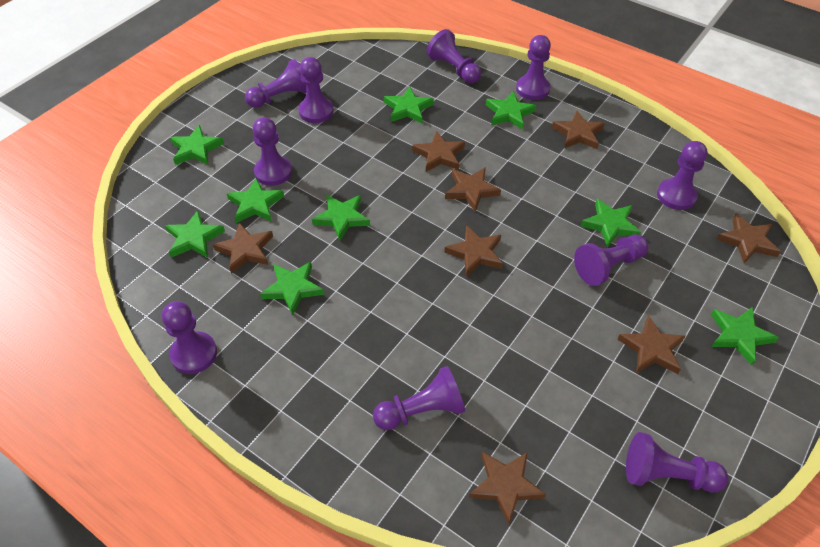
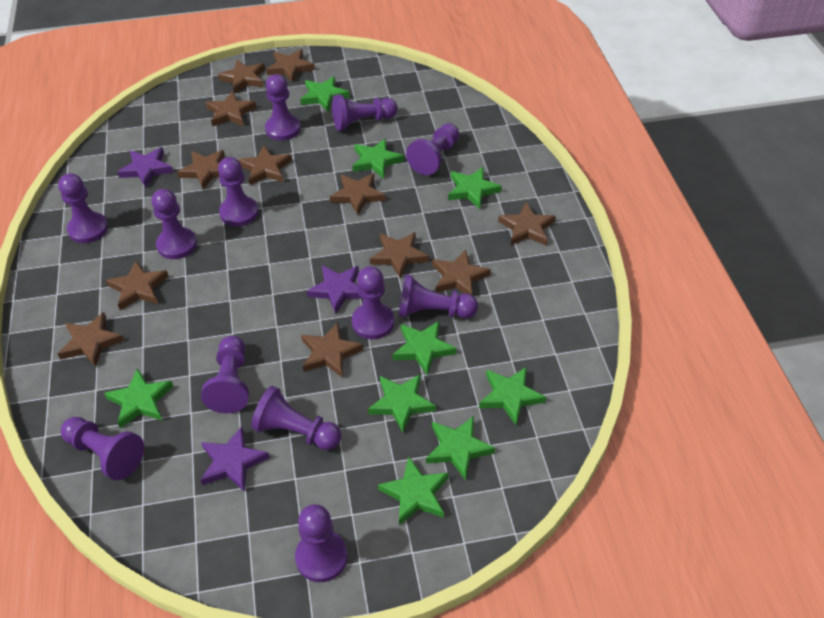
brown star: [213,223,273,274] [412,131,465,172] [444,225,503,277] [445,167,501,212] [469,452,546,525] [552,111,605,149] [617,315,685,374] [716,214,781,263] = 8 -> [57,312,124,367] [106,261,169,310] [177,150,225,190] [205,91,256,127] [217,60,265,94] [238,146,292,185] [266,49,315,83] [301,322,363,378] [330,173,385,215] [370,232,429,279] [432,250,491,295] [498,202,556,246] = 12
purple pawn: [162,301,217,374] [245,59,307,108] [253,117,292,186] [298,57,334,123] [373,366,465,430] [427,29,481,83] [516,35,551,100] [574,235,649,286] [626,432,728,492] [657,141,707,210] = 10 -> [58,173,108,243] [61,417,144,480] [151,189,197,259] [201,336,249,413] [218,157,258,226] [251,386,341,450] [265,74,301,141] [295,504,348,582] [332,94,398,131] [352,266,394,339] [398,274,478,319] [406,123,459,175] = 12
purple star: none = 0 -> [117,147,173,188] [201,427,270,492] [307,265,361,314] = 3

